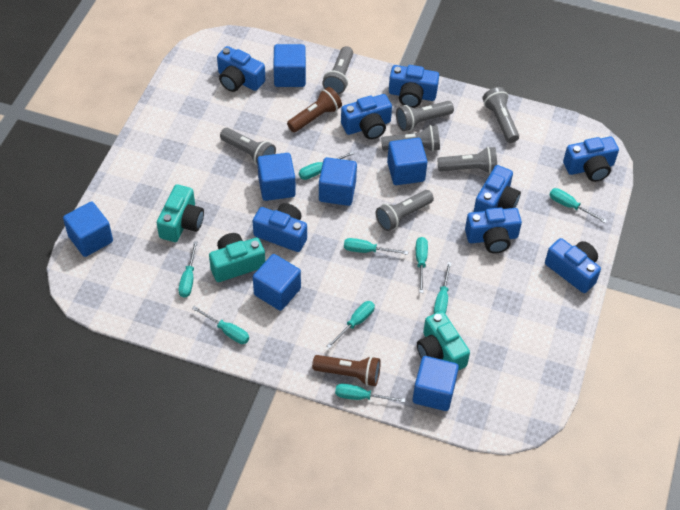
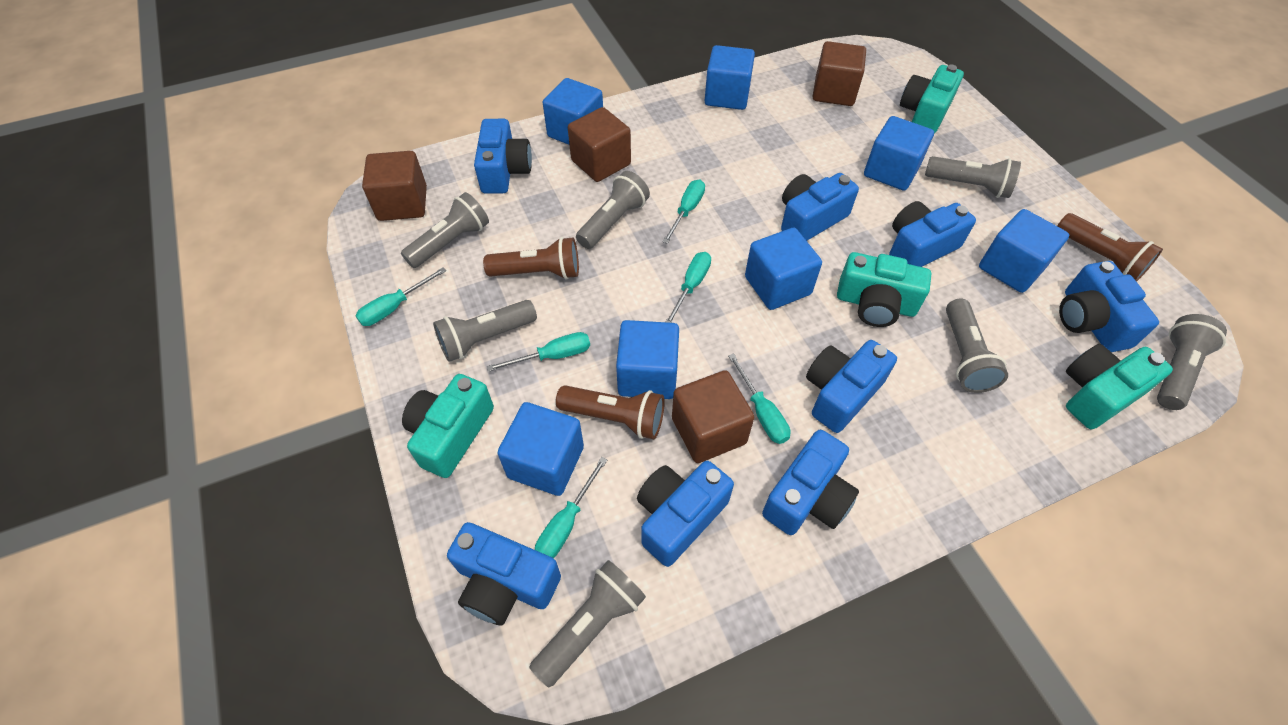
brown cube: none = 0 -> [362,151,427,221] [568,107,631,182] [672,370,755,463] [813,41,866,106] = 4
brown flashlight: [287,87,342,132] [312,355,381,386] = 2 -> [483,237,579,280] [556,385,665,439] [1058,213,1163,282] = 3
turquoise camera: [157,184,204,242] [209,233,265,282] [417,311,470,371] = 3 -> [402,374,494,478] [837,252,931,327] [900,65,964,134] [1066,344,1173,429] = 4
turquoise screwdriver: [179,241,198,298] [192,306,249,344] [299,151,355,180] [327,301,375,348] [335,384,405,403] [344,238,408,255] [416,237,428,293] [434,262,452,314] [549,188,607,223] = 9 -> [356,267,446,326] [487,332,590,372] [535,457,607,558] [662,180,705,244] [666,252,711,323] [728,353,790,444] = 6

